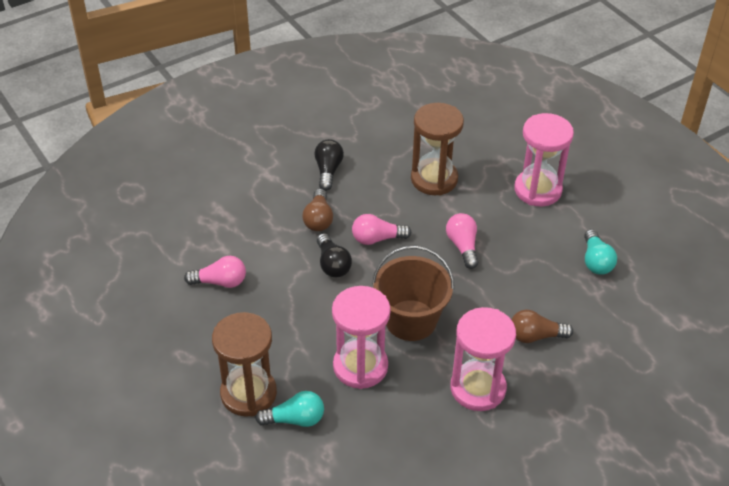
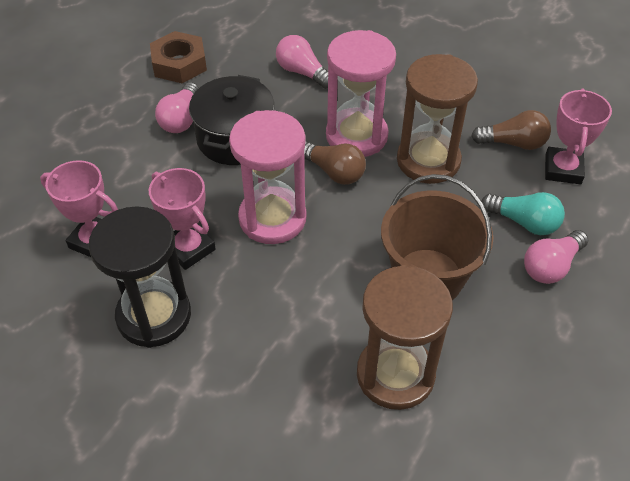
black hourglass: none = 0 -> [89,206,191,348] = 1
black light bulb: [314,139,344,191] [317,233,352,277] = 2 -> none = 0
black pot: none = 0 -> [189,75,275,165] = 1
brown nut: none = 0 -> [150,31,207,83] = 1
pink hourglass: [332,286,391,389] [450,307,516,411] [514,113,574,206] = 3 -> [229,110,306,244] [326,30,396,157] = 2
pink trophy: none = 0 -> [40,160,118,257] [149,168,216,270] [545,89,612,184] = 3
turquoise light bulb: [255,391,324,427] [584,229,617,275] = 2 -> [481,192,565,235] = 1

